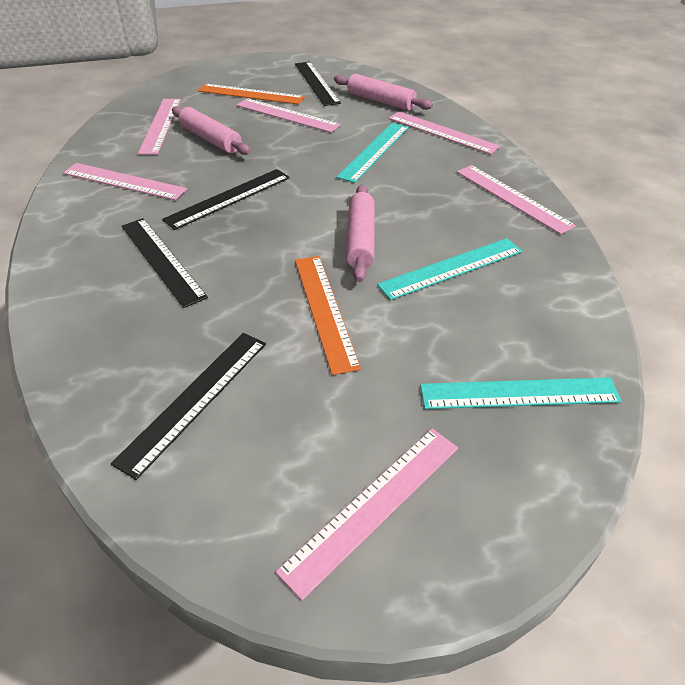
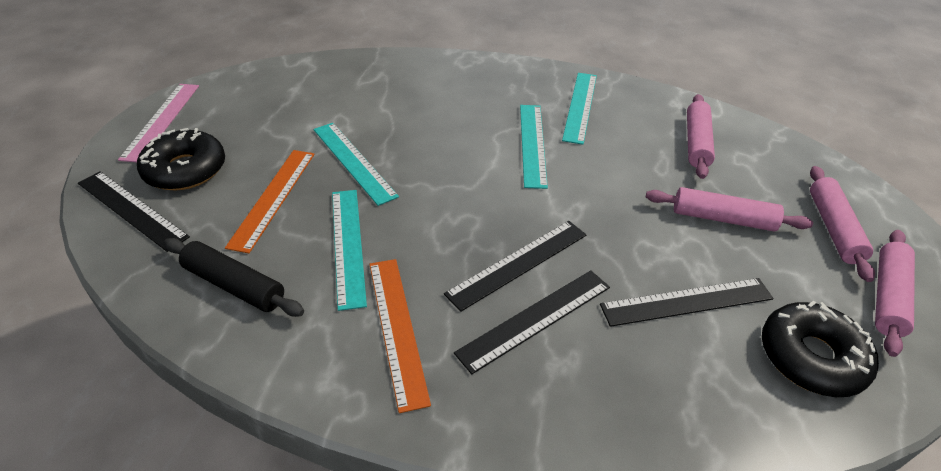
black donut: none = 0 -> [137,128,225,190] [762,300,879,397] = 2
black rolling pin: none = 0 -> [164,238,304,317] = 1
pink rolling pin: [172,107,251,155] [334,74,433,111] [346,185,375,282] = 3 -> [646,187,813,231] [687,94,715,179] [810,166,875,282] [875,230,915,357] = 4
pink ruler: [63,163,187,200] [138,99,181,155] [236,98,341,133] [276,428,458,600] [388,111,500,154] [457,165,576,235] = 6 -> [118,84,199,162] = 1
turquoise ruler: [336,123,409,183] [377,238,522,300] [420,377,622,409] = 3 -> [314,123,399,206] [332,190,367,311] [520,105,548,189] [562,73,597,145] = 4

